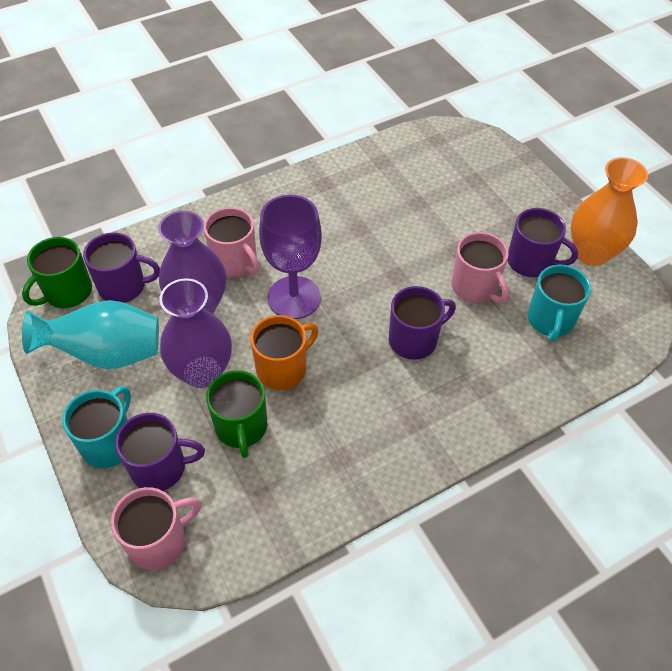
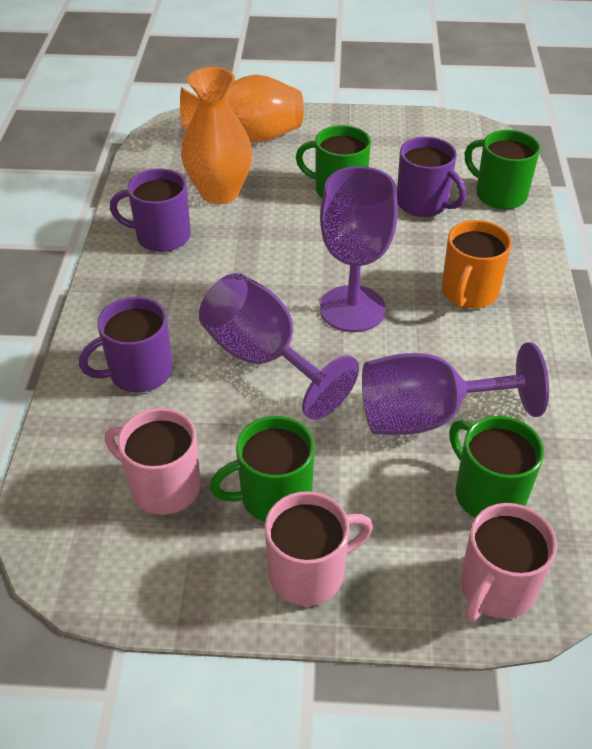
green mug: [22,237,92,308] [206,370,267,458] = 2 -> [210,416,315,522] [296,125,371,198] [449,416,544,518] [464,130,540,209] = 4
orange vase: [571,157,648,266] = 1 -> [180,74,304,143] [181,67,252,204] = 2
purple goblet: [259,195,322,319] = 1 -> [199,273,359,420] [320,166,398,332] [362,342,549,435] = 3
purple mug: [83,232,160,303] [115,413,205,491] [389,286,456,360] [507,208,578,277] = 4 -> [79,297,173,393] [110,169,191,252] [397,137,466,217] = 3
purple vase: [158,210,226,314] [159,278,232,388] = 2 -> none = 0
turquoise mug: [62,386,131,468] [527,264,591,342] = 2 -> none = 0
turquoise vase: [22,300,159,369] = 1 -> none = 0

